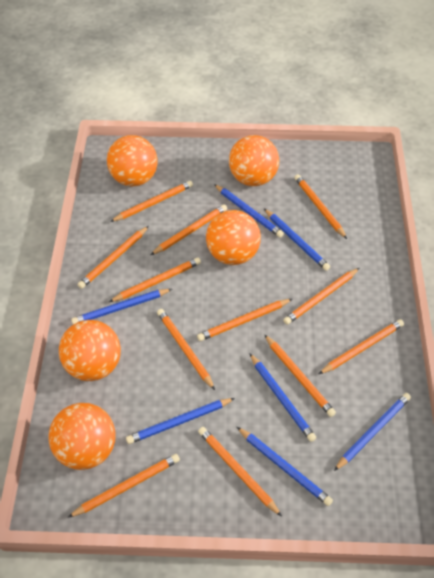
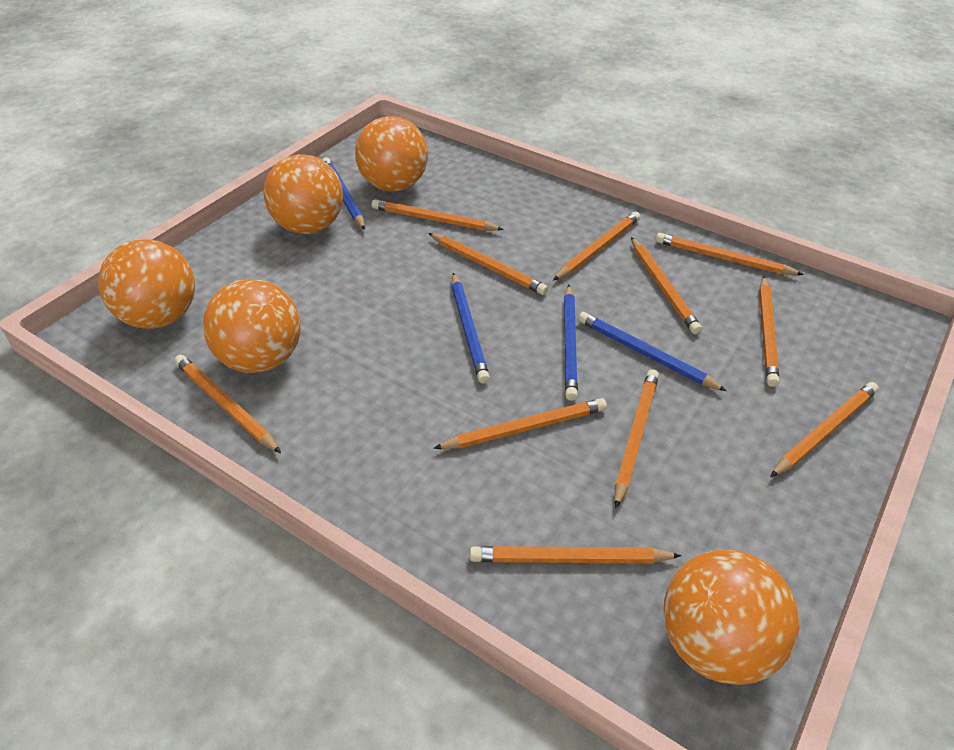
blue pencil: [71,289,172,325] [126,398,235,444] [214,184,284,238] [237,427,333,506] [249,353,316,442] [264,209,330,271] [334,393,411,471] = 7 -> [322,157,365,230] [452,273,490,383] [564,285,578,401] [578,312,727,391] = 4
orange pencil: [67,454,180,518] [78,226,149,289] [109,257,201,302] [110,181,193,222] [151,204,227,255] [157,309,215,390] [197,299,292,341] [198,427,282,517] [264,334,336,417] [283,268,359,325] [294,174,347,239] [319,319,404,374] = 12 -> [174,355,281,453] [372,199,504,231] [428,233,548,295] [433,398,607,449] [470,546,682,563] [553,211,640,281] [615,369,659,509] [631,237,702,334] [656,233,804,275] [759,276,779,387] [770,382,879,477] = 11

